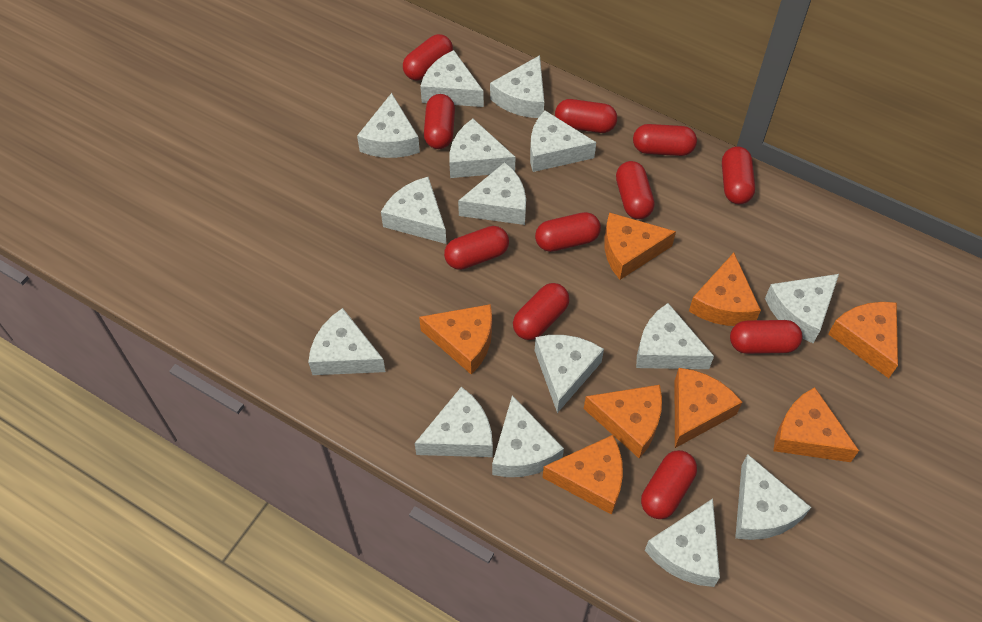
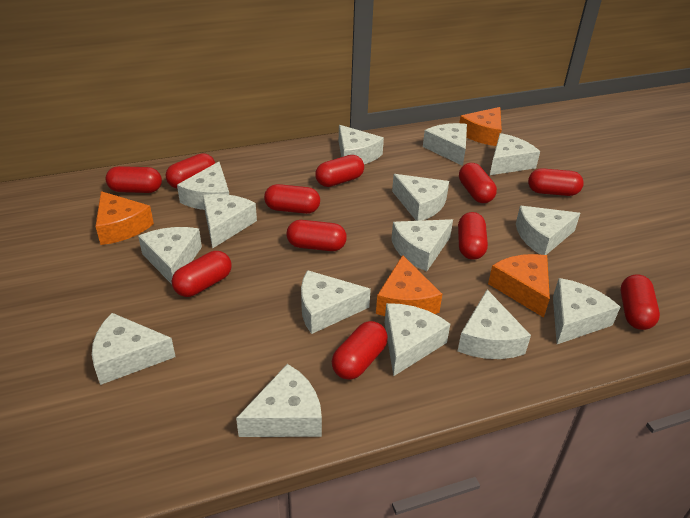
orange cheese: [419,304,492,375] [543,435,623,515] [584,385,662,458] [604,212,676,280] [674,368,742,448] [689,253,761,326] [773,387,859,462] [828,302,898,378] = 8 -> [95,191,154,245] [376,255,442,316] [460,107,502,146] [488,254,550,318] = 4

